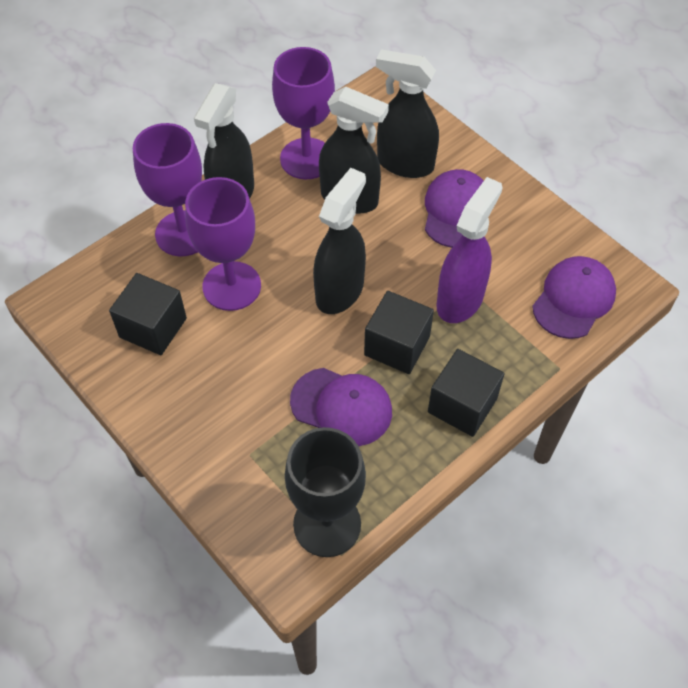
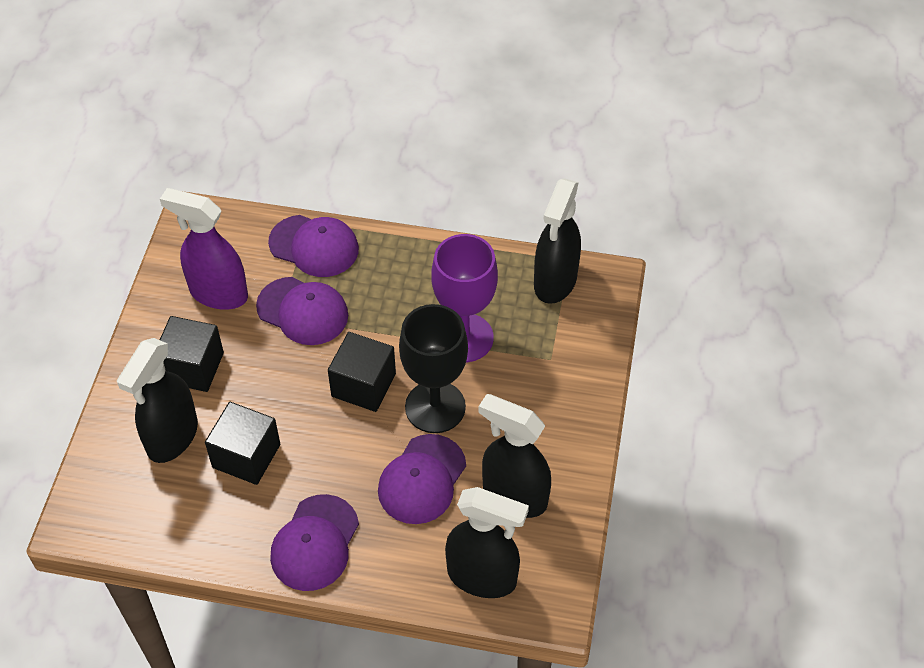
purple cap: [290,368,392,446] [425,169,484,248] [532,256,616,339] = 3 -> [256,277,348,345] [268,215,359,277] [270,494,359,591] [378,434,466,524] = 4
purple goblet: [133,123,202,256] [185,177,261,311] [272,47,335,179] = 3 -> [431,234,498,362] = 1

